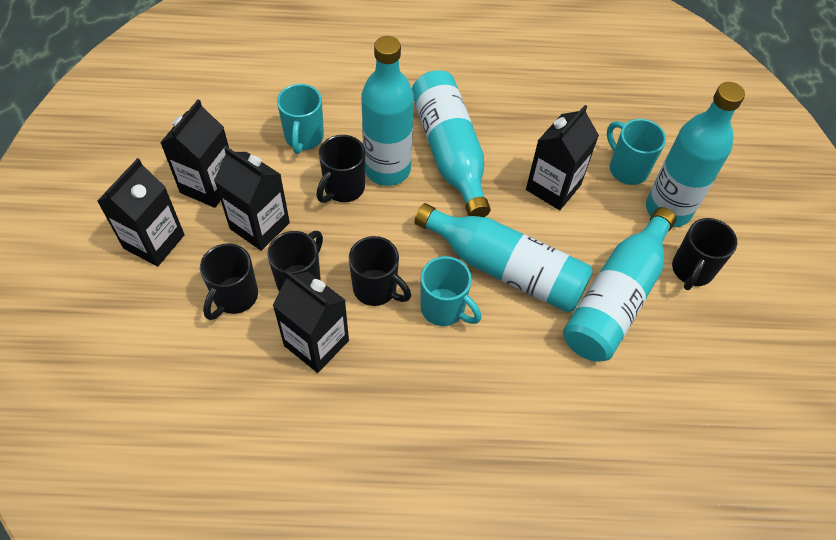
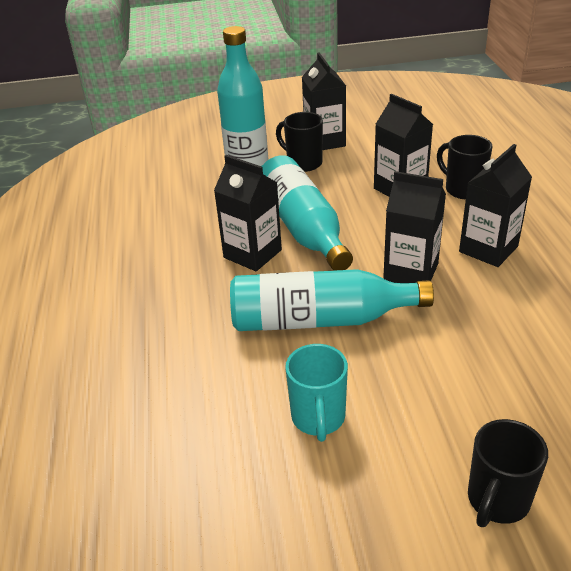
black mug: [200,243,258,320] [267,231,323,292] [316,135,365,203] [349,236,411,306] [672,218,737,290] = 5 -> [276,112,323,172] [437,135,493,199] [468,419,548,527] = 3
turquoise bottle: [361,36,414,186] [412,70,491,217] [414,203,593,313] [563,207,676,362] [646,82,745,227] = 5 -> [217,26,268,166] [230,269,434,331] [262,155,353,271] = 3
turquoise mug: [277,84,324,154] [420,256,481,326] [607,119,666,185] = 3 -> [285,344,348,442] = 1

